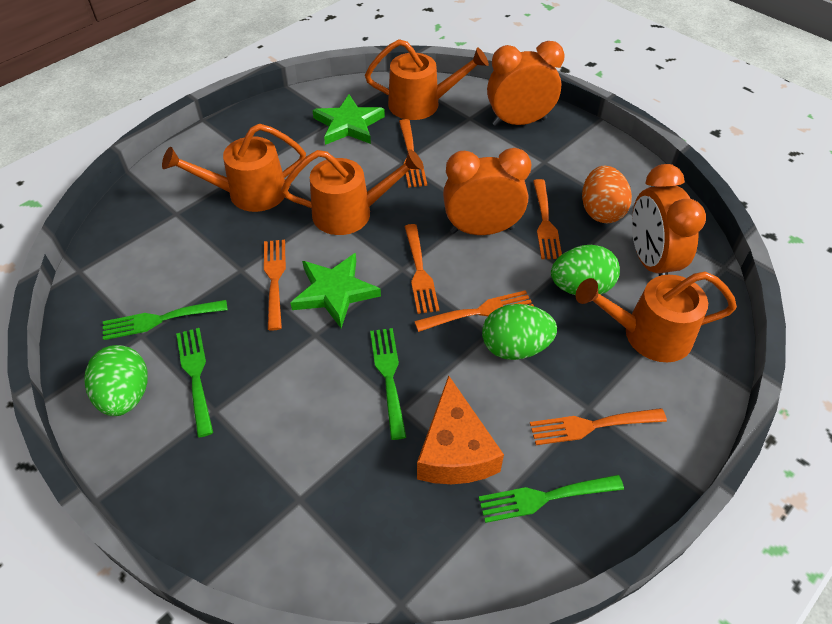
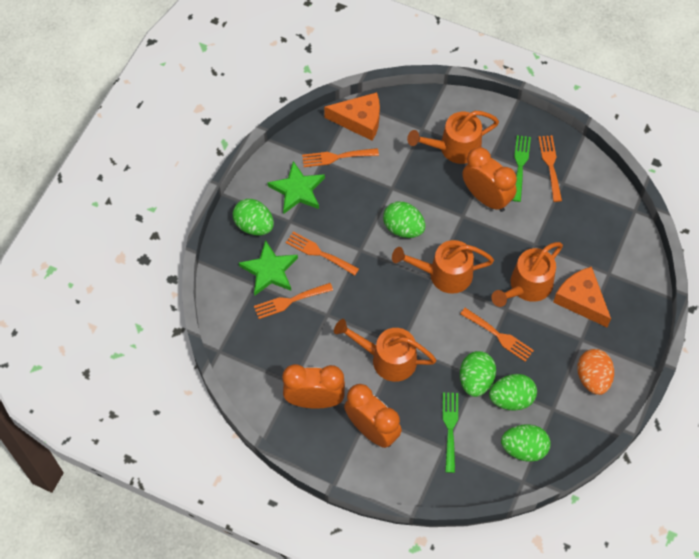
green egg: [84,345,147,416] [482,304,557,360] [551,245,620,295] = 3 -> [233,199,274,236] [383,201,425,238] [460,351,496,397] [489,374,537,411] [501,424,551,462] = 5
green fork: [103,300,228,340] [176,328,213,437] [370,328,406,440] [478,475,624,523] = 4 -> [443,392,458,473] [512,135,531,202] = 2
orange cheese: [417,376,504,484] = 1 -> [324,92,380,141] [553,267,611,327] = 2
orange fork: [264,240,286,330] [399,119,427,188] [404,224,439,314] [414,290,534,332] [530,408,667,445] [533,179,562,259] = 6 -> [254,283,333,319] [286,232,359,276] [302,148,379,167] [460,308,534,362] [538,135,562,202] = 5

